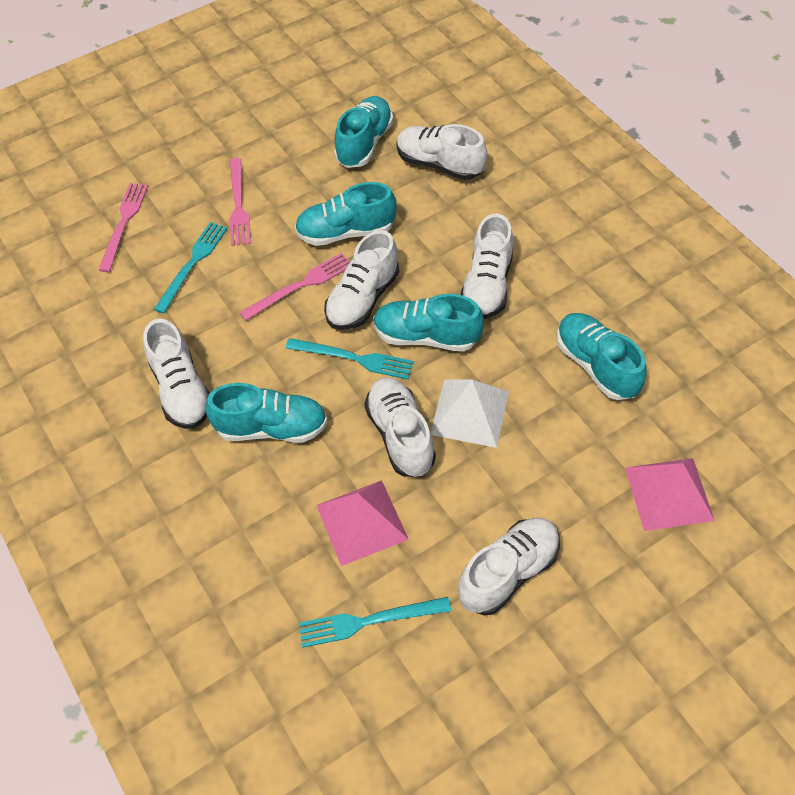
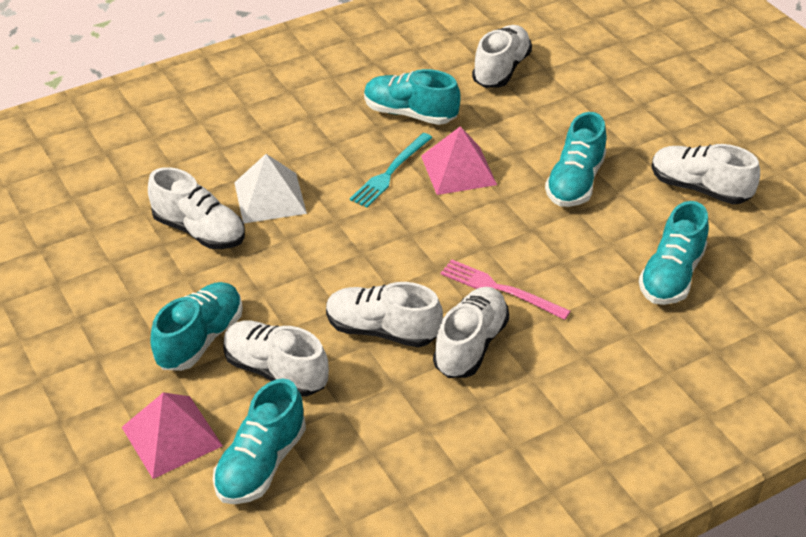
pink fork: [99,183,148,272] [229,158,251,246] [239,253,349,321] = 3 -> [441,259,571,320] = 1
turquoise fork: [154,222,228,314] [286,338,414,380] [299,597,451,648] = 3 -> [350,133,433,208] = 1

